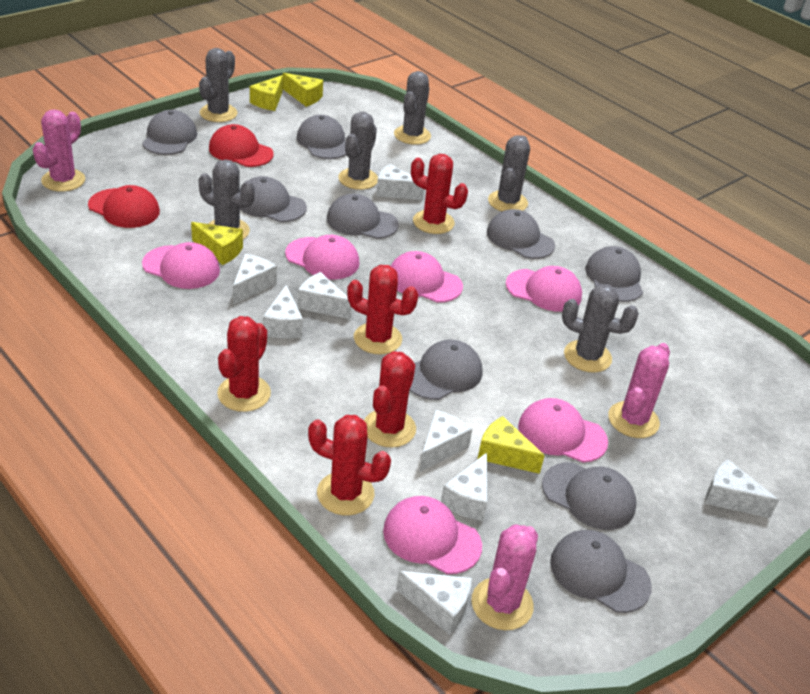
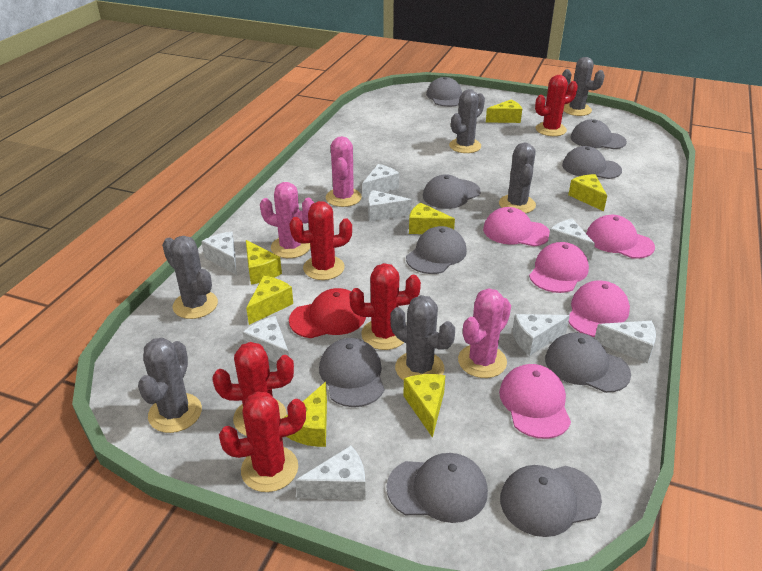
pink cap: [142,242,220,289] [285,235,359,280] [383,496,482,574] [391,251,463,303] [506,266,582,312] [518,398,608,463] = 6 -> [483,207,550,247] [499,364,571,439] [529,242,589,293] [569,280,630,337] [586,215,655,259] = 5
red cap: [88,185,160,228] [209,124,274,167] = 2 -> [289,288,366,338] = 1
yellow cheese: [191,222,243,265] [250,75,283,111] [283,73,323,107] [478,416,545,474] = 4 -> [246,240,282,285] [246,276,293,325] [284,382,327,447] [403,374,445,438] [409,203,455,234] [486,99,522,123] [568,174,607,211] = 7

